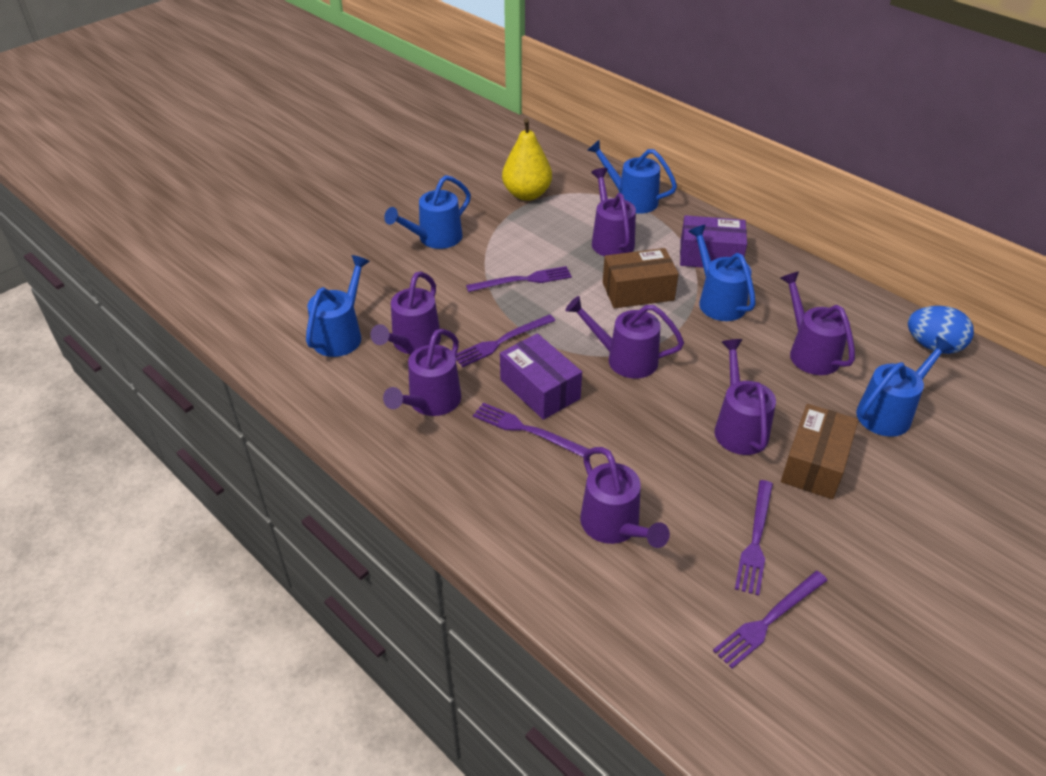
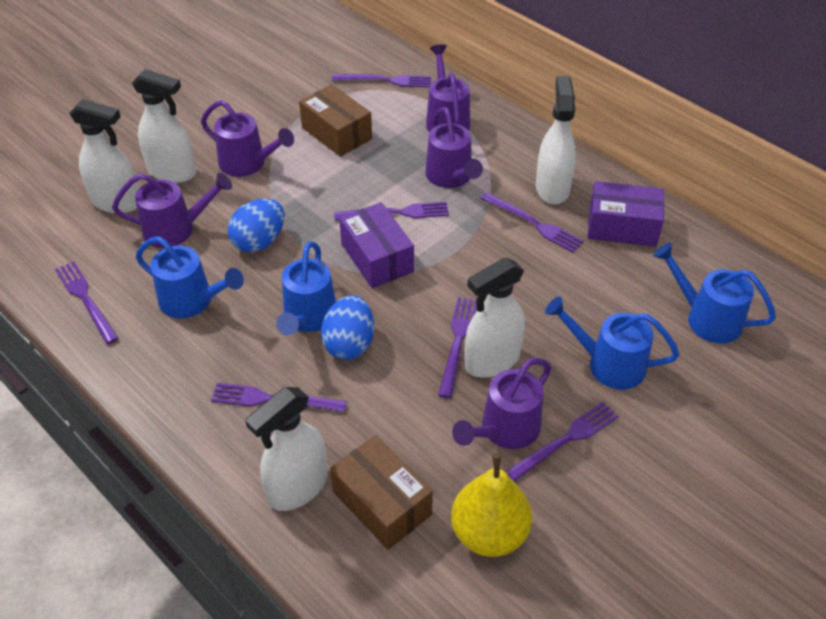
blue egg: [908,306,974,354] = 1 -> [228,198,284,252] [321,295,374,360] = 2
blue watering can: [306,255,370,357] [384,175,471,249] [587,140,677,214] [688,225,756,321] [856,336,955,437] = 5 -> [136,236,244,318] [276,241,336,335] [545,297,679,390] [653,243,776,343] = 4
purple fork: [455,314,555,367] [466,266,572,292] [473,403,589,457] [713,571,828,669] [735,480,773,596] = 5 -> [55,261,119,344] [211,383,347,412] [332,74,431,87] [334,202,449,220] [438,297,477,398] [481,192,584,253] [506,402,619,482] = 7
purple watering can: [370,272,441,354] [383,329,461,416] [566,296,684,379] [580,447,670,548] [591,168,636,256] [714,339,776,455] [781,271,855,375] = 7 -> [112,173,232,248] [201,100,294,177] [425,107,483,188] [426,44,470,132] [452,358,551,449] = 5
white spray bottle: none = 0 -> [69,99,139,213] [132,69,196,183] [245,387,328,511] [465,257,525,377] [536,76,576,205] = 5

